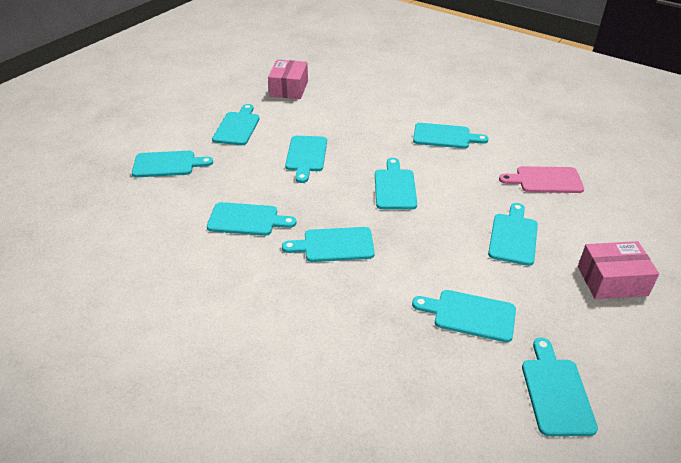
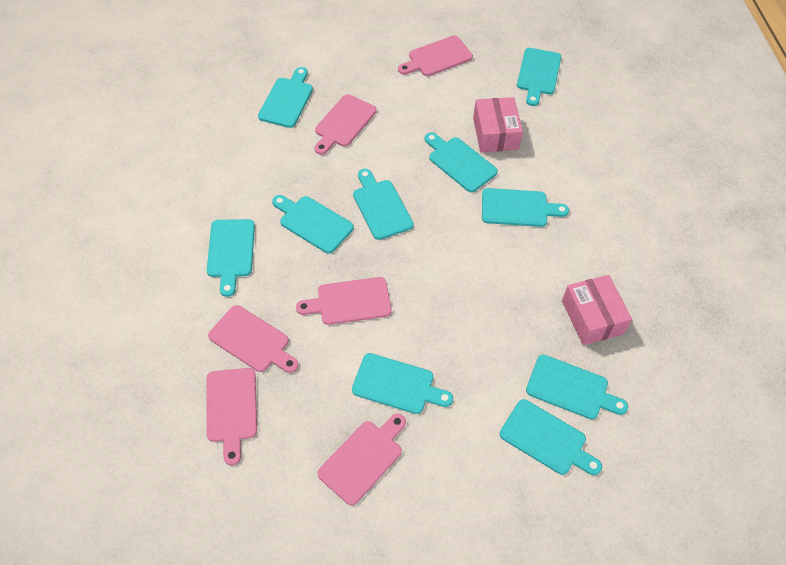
pink cutting board: [499,166,584,193] = 1 -> [206,368,257,465] [208,305,299,373] [296,277,392,325] [315,94,377,155] [317,414,406,505] [398,36,473,76] = 6

